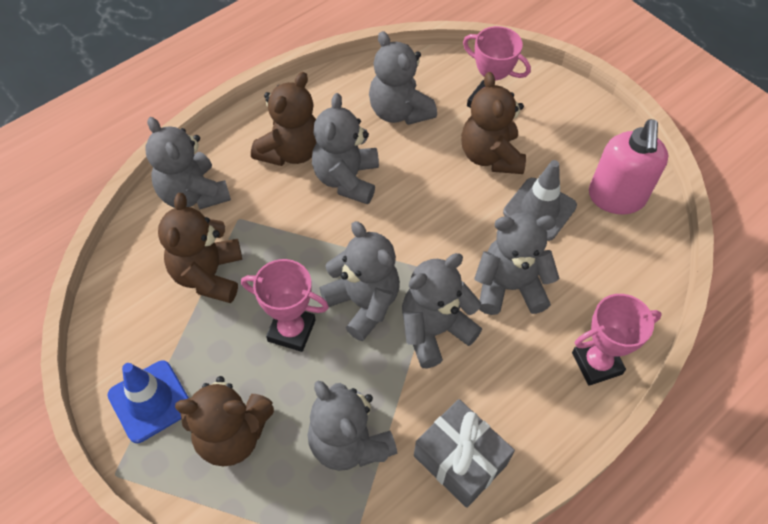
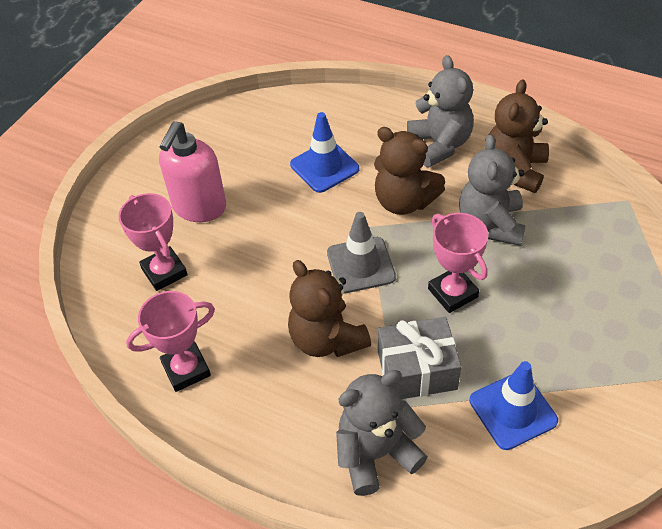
blue traffic cone: [107,361,189,443] = 1 -> [290,112,359,193] [470,361,558,450] = 2
brown teddy bear: [158,193,242,303] [175,376,274,467] [251,72,316,166] [461,72,526,174] = 4 -> [288,260,371,357] [374,127,445,215] [485,79,549,193] = 3
grey teddy bear: [146,117,231,210] [308,381,397,471] [312,93,379,204] [319,221,400,341] [369,31,437,125] [402,253,482,368] [474,212,560,315] = 7 -> [336,370,428,496] [407,55,473,167] [459,134,526,246] = 3

